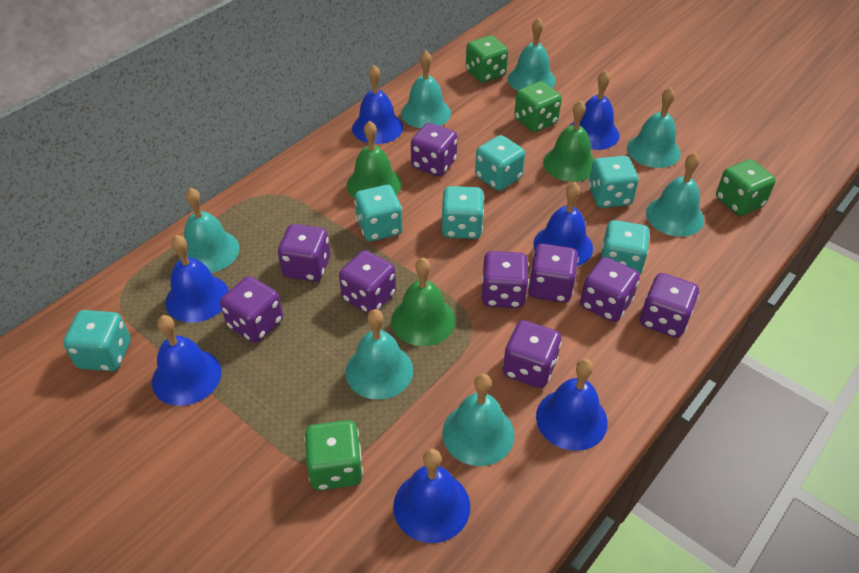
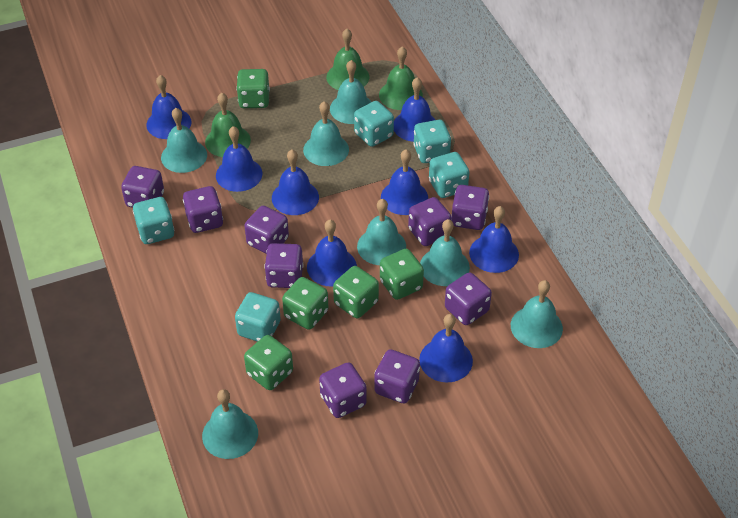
blue bell: [152,315,221,406] [165,235,229,323] [352,65,403,144] [393,449,470,543] [533,182,593,266] [536,359,608,451] [570,70,620,150] = 7 -> [146,75,192,139] [216,126,262,192] [272,150,319,215] [307,220,357,287] [381,149,428,215] [394,77,435,142] [419,314,473,383] [469,206,519,273] = 8
green dice: [304,420,363,490] [466,35,508,83] [514,81,562,132] [716,159,776,216] = 4 -> [236,69,270,108] [244,335,293,390] [282,277,328,330] [333,266,379,318] [380,249,424,300] = 5
turquoise dice: [63,310,131,371] [354,185,403,241] [441,186,484,239] [475,135,525,191] [589,156,639,208] [600,220,650,275] = 6 -> [133,197,174,244] [235,292,281,342] [354,101,394,147] [413,120,451,163] [429,152,470,198] = 5

